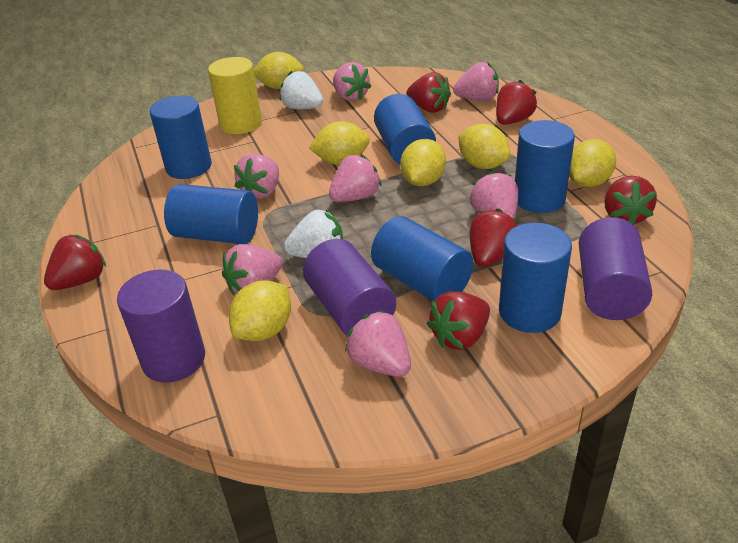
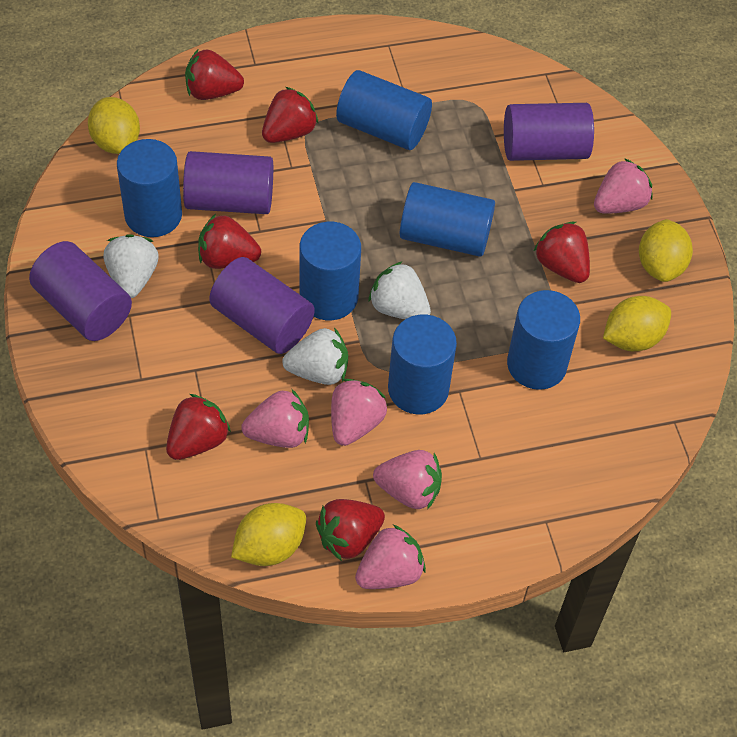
pink strawberry: [222,244,283,295] [234,154,279,199] [329,154,382,202] [333,62,372,101] [345,310,411,377] [453,62,499,101] [470,171,518,218] = 7 -> [241,389,309,448] [331,379,387,446] [355,524,426,589] [373,450,442,510] [594,158,652,214] = 5
purple cylinder: [117,269,205,383] [303,239,396,336] [579,217,652,320] = 3 -> [29,241,132,341] [183,151,273,214] [209,257,315,354] [504,103,594,161] = 4
white strawberry: [280,71,323,109] [284,210,343,258] = 2 -> [103,234,159,298] [282,328,348,385] [368,261,431,319] = 3
yellow cylinder: [208,57,262,134] = 1 -> none = 0
yellow lemon: [229,281,291,341] [254,52,304,89] [309,121,370,165] [400,139,446,186] [459,124,510,169] [569,139,616,187] = 6 -> [88,97,140,154] [231,503,306,566] [603,296,671,351] [639,219,693,282] = 4

